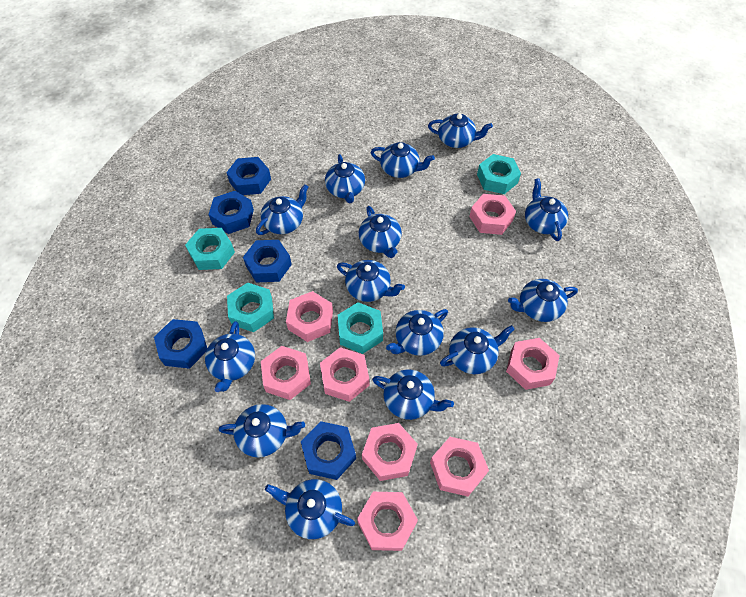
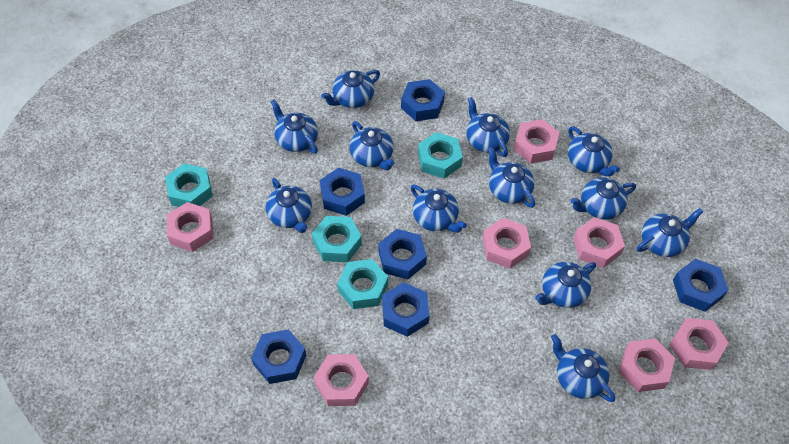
blue nut: [154,319,207,369] [208,191,254,234] [226,157,271,195] [243,240,292,283] [301,421,356,480] = 5 -> [251,329,306,384] [320,168,365,216] [378,229,427,279] [382,282,429,337] [401,79,445,121] [673,259,728,312] = 6
blue teapot: [205,321,255,392] [219,404,305,457] [256,184,308,235] [265,479,355,539] [325,154,365,203] [337,260,405,302] [359,206,402,258] [370,142,435,178] [372,369,454,420] [386,309,448,356] [428,113,493,148] [440,325,515,374] [508,279,578,322] [525,178,568,241] = 14 -> [266,178,312,233] [271,100,318,154] [321,70,380,108] [350,121,395,170] [411,185,467,233] [466,97,510,157] [488,147,535,208] [535,262,596,308] [551,334,615,402] [568,126,620,177] [571,177,636,219] [637,208,703,257] = 12
pink nut: [261,346,311,400] [286,291,333,342] [320,347,369,402] [357,492,418,551] [362,423,418,481] [430,437,489,497] [469,194,516,235] [506,338,560,390] = 8 -> [166,202,214,252] [314,354,369,406] [482,218,531,269] [514,119,560,164] [573,217,625,268] [619,338,675,392] [670,318,729,370] = 7

